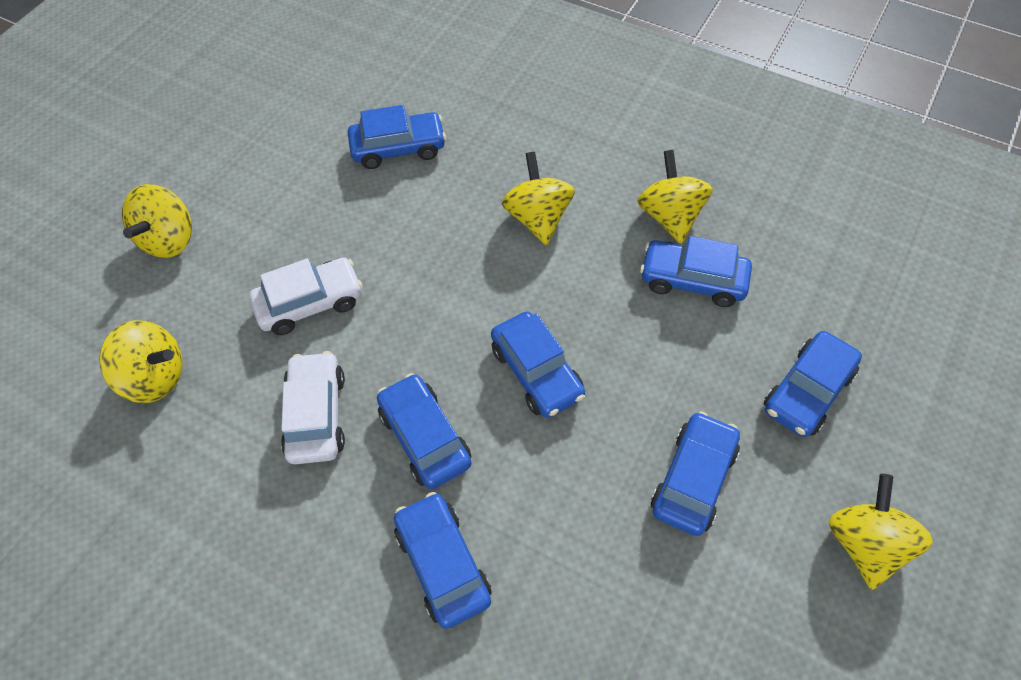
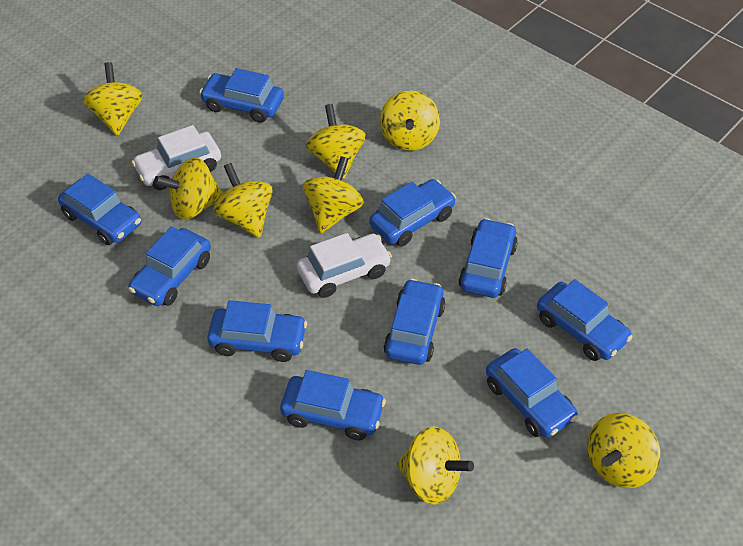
blue car: [348,105,446,169] [377,373,471,489] [394,492,492,629] [491,312,585,418] [640,236,752,307] [651,411,740,536] [764,331,862,437] = 7 -> [58,174,141,245] [128,226,211,306] [199,68,284,123] [207,300,307,362] [280,370,386,440] [370,179,456,247] [384,279,445,365] [458,218,518,298] [486,348,578,438] [537,279,633,361] = 10
yellow spinning top: [99,320,183,403] [122,184,192,258] [502,152,575,245] [637,150,713,244] [829,474,933,590] = 5 -> [82,62,143,136] [154,157,223,220] [213,163,273,238] [303,156,364,233] [306,104,366,179] [380,91,440,151] [396,426,474,504] [587,413,660,488] = 8

